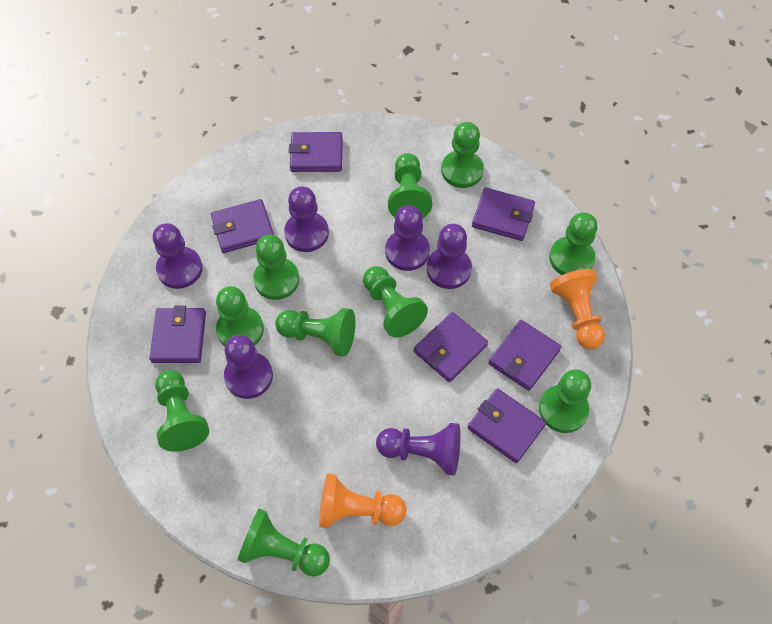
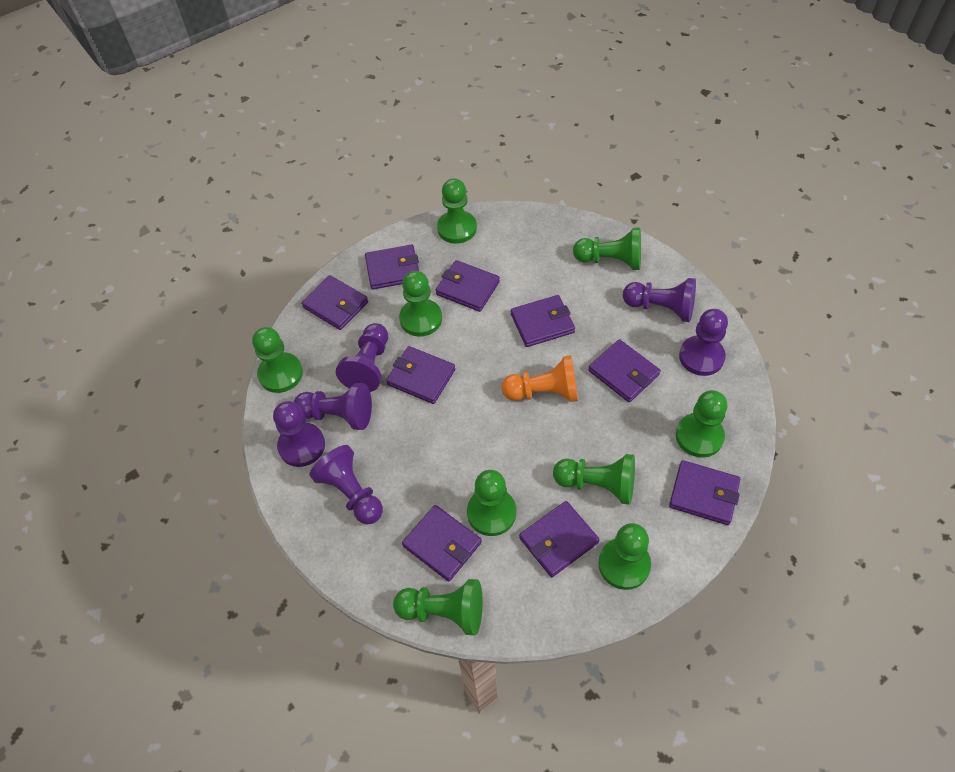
green pawn: [155,370,209,452] [216,286,264,347] [238,509,330,576] [253,235,299,300] [275,308,355,356] [363,266,428,337] [388,153,432,218] [441,122,484,188] [539,369,591,433] [549,212,597,275] = 10 -> [252,327,303,393] [393,579,483,635] [399,271,442,336] [437,178,477,244] [467,470,516,536] [553,454,635,505] [573,228,641,270] [598,523,651,590] [676,390,728,458] = 9
orange pawn: [319,474,406,528] [550,269,605,349] = 2 -> [502,355,578,402] = 1
purple wallet: [149,305,206,363] [211,199,274,253] [289,132,343,172] [414,312,488,382] [467,388,546,463] [472,187,535,241] [488,320,561,391] = 7 -> [301,275,368,330] [365,245,419,290] [386,346,455,404] [402,505,482,582] [436,260,500,312] [511,295,575,347] [519,501,600,577] [588,339,660,402] [669,460,740,525] = 9

